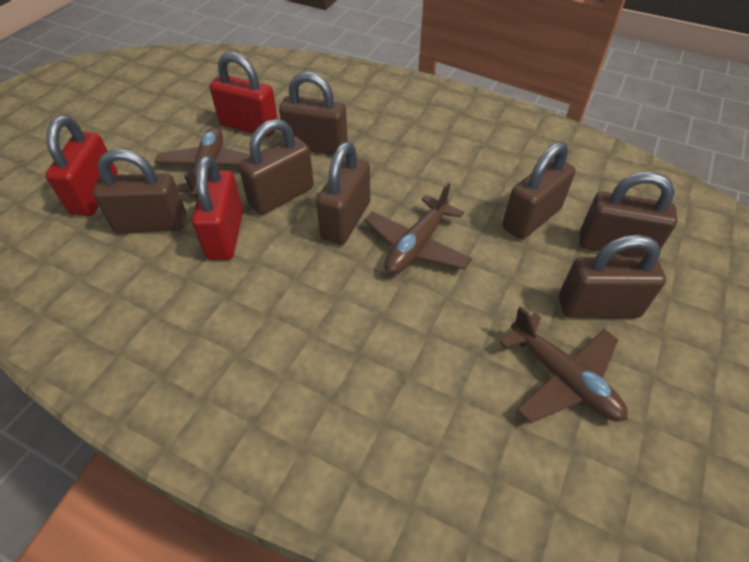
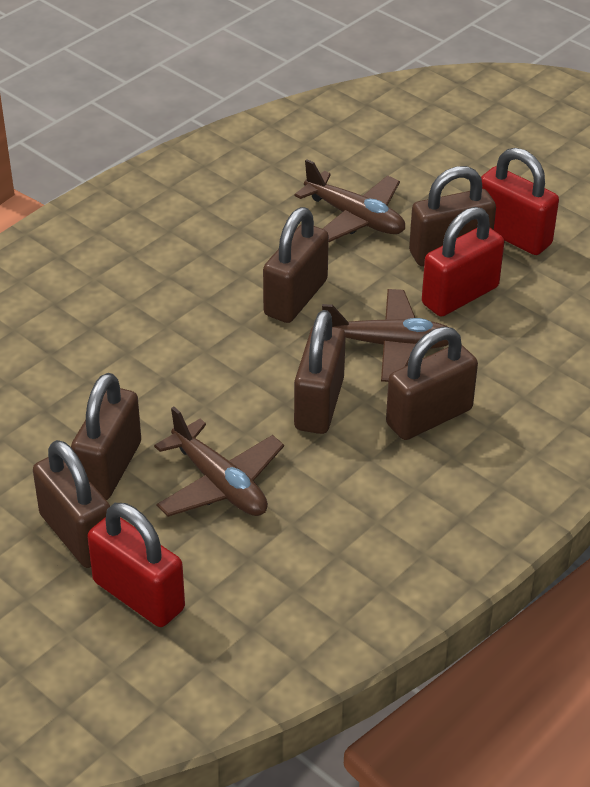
brown padlock: [93,149,186,233] [239,119,314,215] [279,72,348,155] [316,142,370,245] [503,142,576,240] [559,235,666,318] [580,172,678,257] = 7 -> [33,440,110,568] [71,373,141,500] [263,207,329,323] [294,310,346,434] [386,327,478,440] [409,166,496,266] = 6

